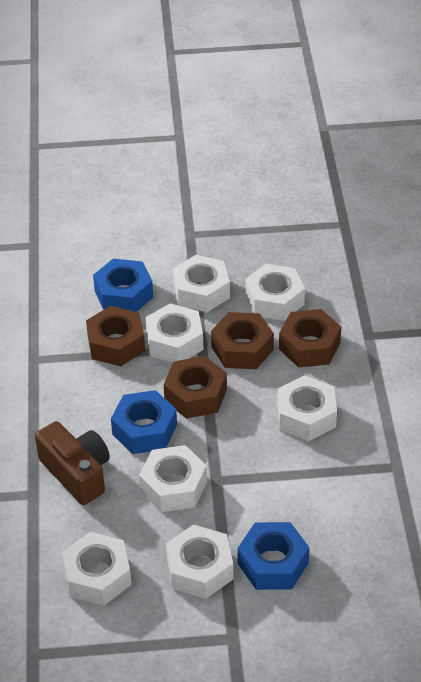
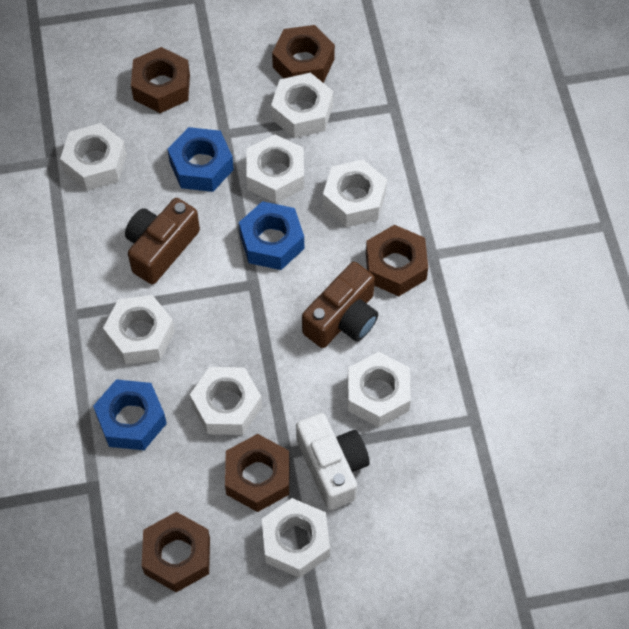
brown camera: [35,421,110,505] = 1 -> [125,198,200,285] [302,262,378,348] = 2
brown nut: [86,306,145,366] [164,356,227,419] [211,312,274,369] [279,309,341,368] = 4 -> [131,47,190,113] [142,512,210,592] [225,434,289,512] [272,25,335,83] [366,225,428,296] = 5
white camera: none = 0 -> [296,413,370,510] = 1
white nut: [62,532,132,606] [139,445,207,512] [145,303,204,363] [166,524,233,599] [173,255,230,312] [245,264,305,321] [277,375,337,441] = 7 -> [60,123,127,191] [103,295,175,364] [190,367,262,435] [247,134,304,203] [262,498,330,578] [271,73,333,138] [323,160,387,227] [348,352,411,427] = 8

